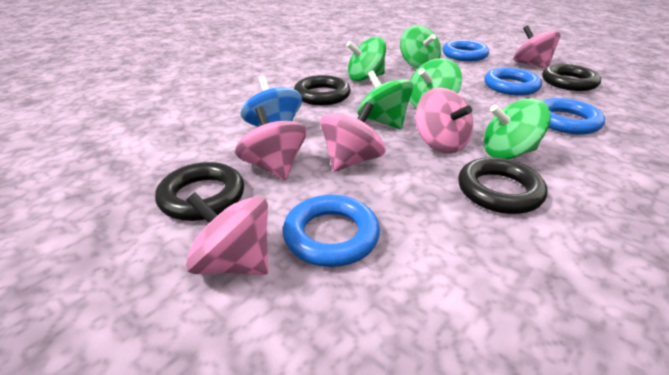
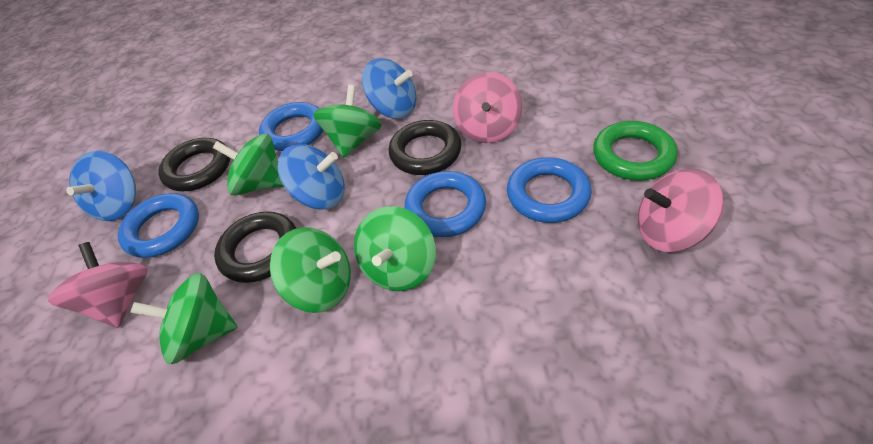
black ring: [155,162,244,221] [294,75,351,105] [458,157,547,214] [542,64,601,91] = 4 -> [158,138,230,191] [214,212,296,283] [389,120,461,175] = 3
blue spinning top: [240,76,302,127] = 1 -> [66,151,136,221] [277,144,345,210] [362,58,416,119] = 3
green ring: none = 0 -> [593,121,678,181] = 1
pink spinning top: [186,192,268,275] [235,106,307,180] [320,102,385,172] [415,88,473,154] [513,25,561,69] = 5 -> [48,242,147,328] [453,72,522,143] [638,169,724,252] = 3

